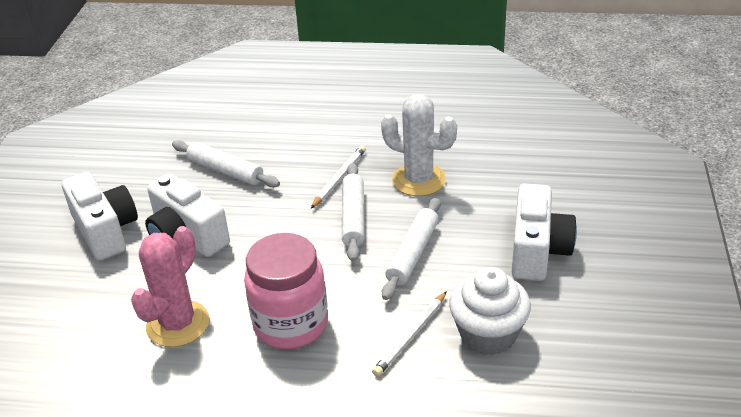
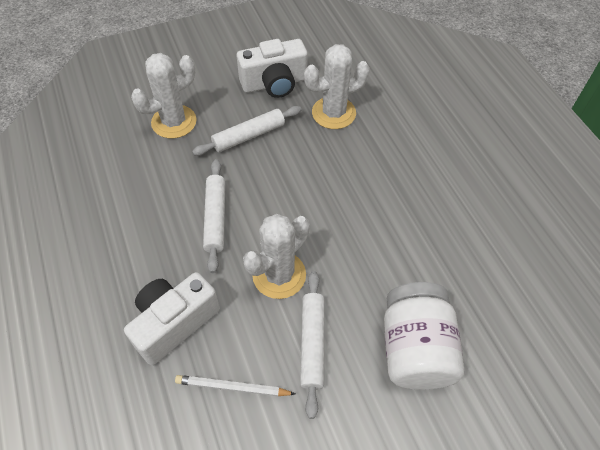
pink cactus: [131,226,209,347] = 1 -> none = 0
pink jar: [244,233,328,350] = 1 -> none = 0
white cactus: [381,94,457,196] = 1 -> [131,53,197,139] [243,214,310,299] [304,44,370,129] = 3
white camera: [62,172,138,261] [145,174,230,257] [512,184,577,281] = 3 -> [124,272,220,365] [237,39,308,98] = 2
white cupcake: [449,267,531,356] = 1 -> none = 0
white jar: none = 0 -> [384,282,464,390] = 1
white pencil: [311,145,366,208] [372,291,447,377] = 2 -> [175,375,295,396] = 1

